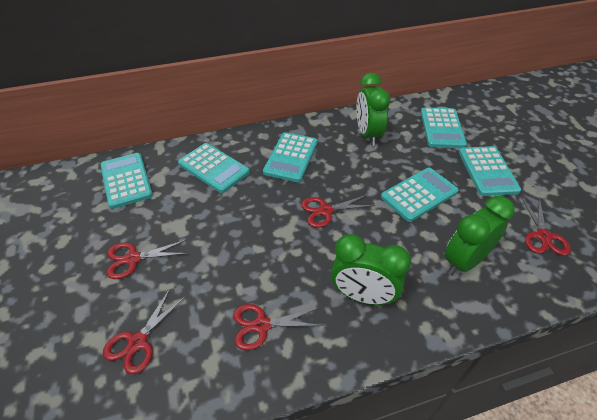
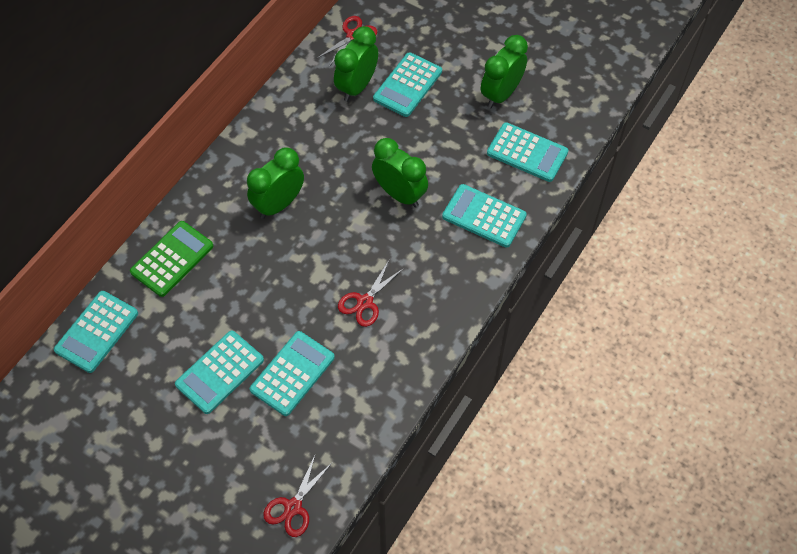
green calculator: none = 0 -> [130,221,213,297] = 1
green clock: [331,234,411,305] [356,73,390,146] [445,196,515,275] = 3 -> [247,147,304,219] [334,26,378,102] [372,138,428,208] [481,35,528,108] = 4
red scissors: [103,289,186,374] [107,240,189,279] [233,304,324,351] [301,194,375,228] [522,198,571,256] = 5 -> [263,453,333,537] [317,16,377,67] [338,260,404,327] = 3

